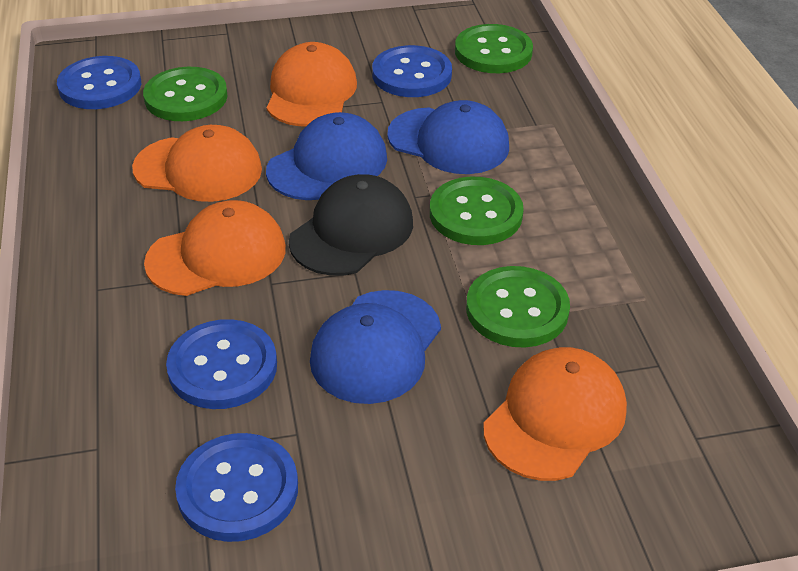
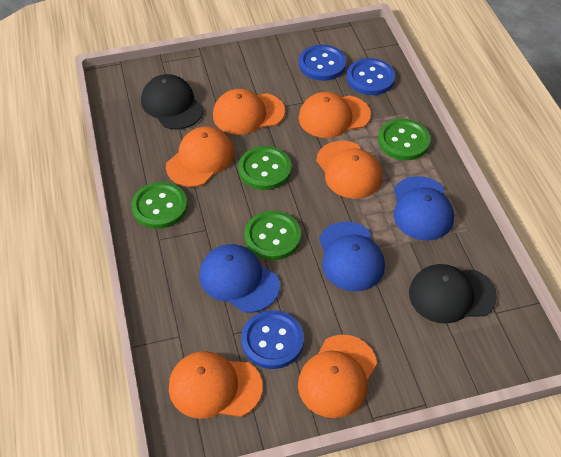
black cap: [289,174,413,276] = 1 -> [141,74,203,129] [409,264,497,324] = 2
blue button: [57,56,141,109] [166,319,277,409] [175,433,298,542] [372,45,452,97] = 4 -> [241,310,304,369] [299,45,346,81] [347,58,395,95] = 3
orange cap: [132,125,262,202] [144,200,286,296] [267,42,357,126] [483,347,627,481] = 4 -> [166,126,234,187] [169,351,263,419] [213,89,285,135] [298,335,377,418] [299,92,371,138] [316,141,382,199] = 6

